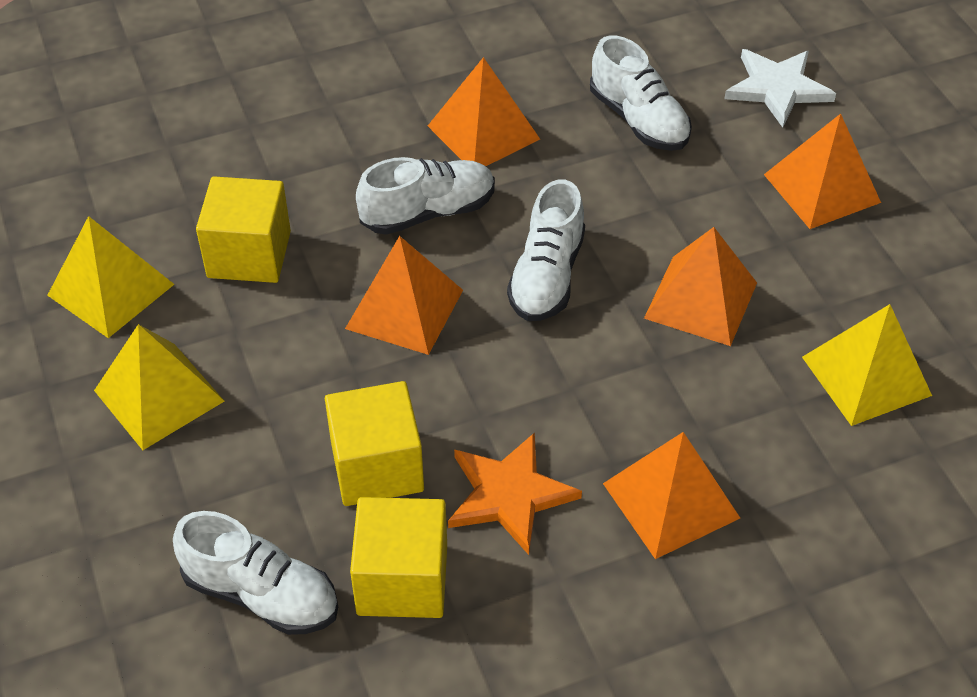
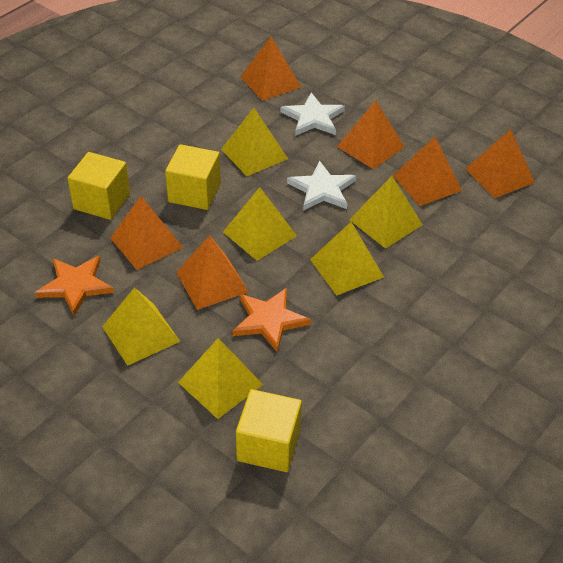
orange pyramid: [345,236,463,355] [428,57,540,166] [603,432,740,559] [644,227,757,346] [764,114,881,229] = 5 -> [110,196,183,270] [176,235,249,310] [240,36,301,101] [337,100,405,169] [393,137,462,206] [465,129,535,198] = 6
orange star: [448,432,582,555] = 1 -> [35,256,114,316] [232,288,311,353] = 2
white shoe: [173,511,338,635] [356,157,495,235] [507,180,585,321] [590,35,692,151] = 4 -> none = 0
white star: [724,49,836,127] = 1 -> [281,93,345,136] [287,160,356,211] = 2
yellow pyramid: [47,216,174,338] [94,324,224,450] [802,304,932,426] = 3 -> [102,288,181,366] [178,338,263,419] [221,108,288,176] [223,187,297,261] [310,222,384,296] [349,176,423,249] = 6

